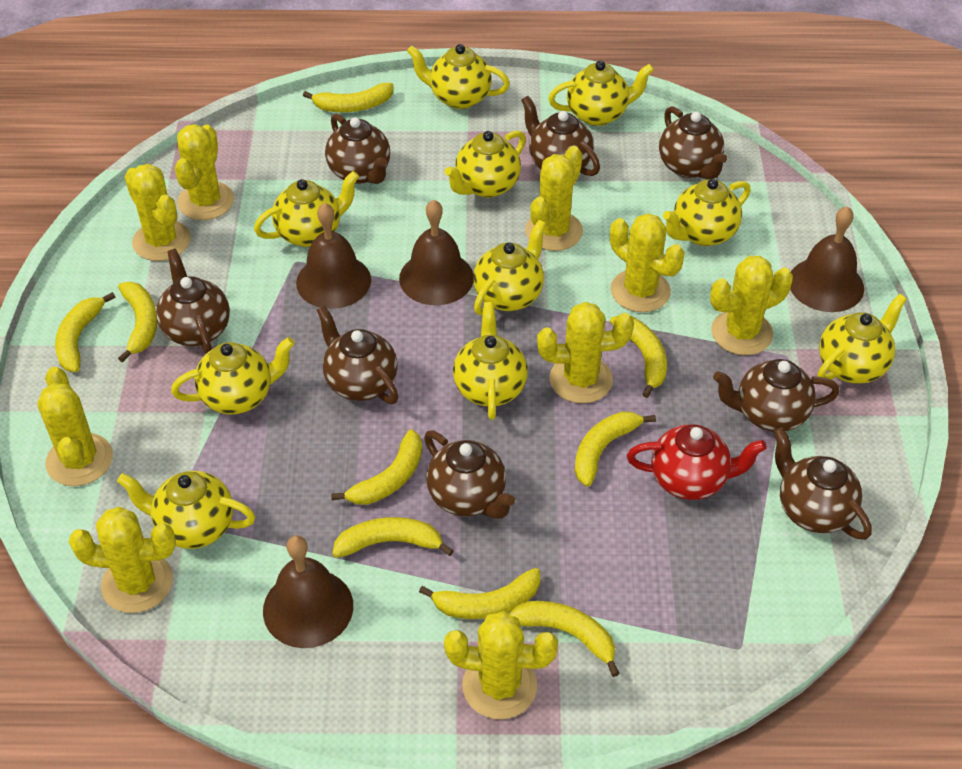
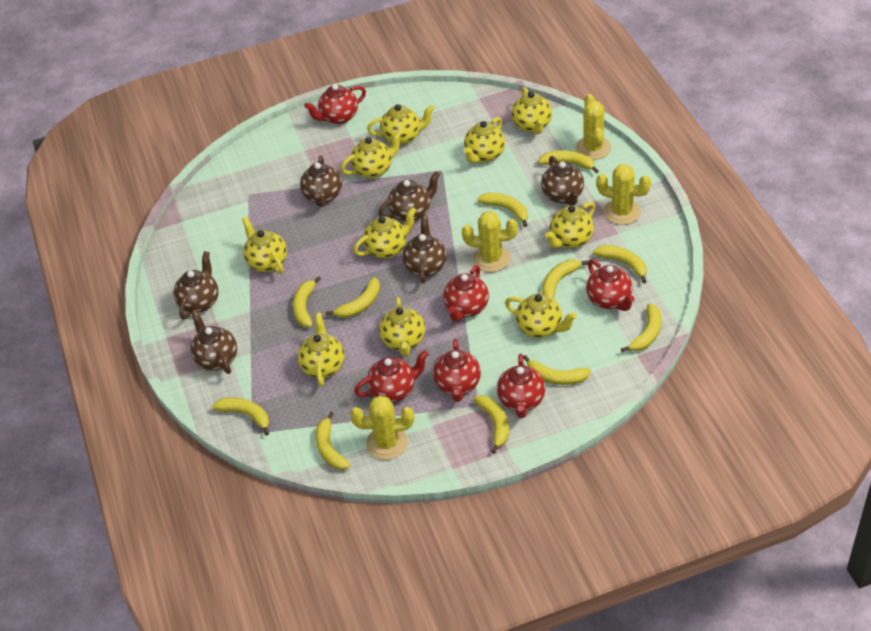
brown bell: [263,535,353,648] [296,203,371,309] [399,200,474,305] [790,206,864,312] = 4 -> none = 0
brown teapot: [156,249,230,354] [317,306,399,404] [325,114,390,184] [424,430,515,519] [521,96,600,176] [659,106,727,179] [713,359,840,432] [774,427,872,540] = 8 -> [173,251,219,319] [190,310,237,374] [300,156,342,207] [379,171,440,221] [402,215,447,283] [541,156,584,205] = 6
red teapot: [627,424,767,500] = 1 -> [304,84,366,124] [354,350,428,402] [433,339,481,402] [443,265,489,322] [497,354,545,418] [586,259,635,311] = 6
yellow banana: [55,292,116,372] [118,282,157,363] [303,83,393,112] [331,429,422,505] [332,517,454,558] [419,568,540,619] [509,601,620,677] [575,412,656,487] [610,316,667,398] = 9 -> [212,397,269,436] [293,276,321,327] [315,412,351,470] [326,277,380,318] [473,395,509,454] [477,193,528,227] [523,355,591,385] [538,150,599,173] [542,259,589,298] [593,245,647,283] [621,303,661,352] = 11
yellow cactus: [37,367,113,486] [68,507,176,613] [125,164,191,261] [175,124,234,220] [444,611,558,719] [525,146,583,251] [537,302,634,403] [610,213,685,312] [710,256,793,355] = 9 -> [350,396,414,460] [462,211,518,272] [576,94,611,160] [596,164,651,225] = 4

